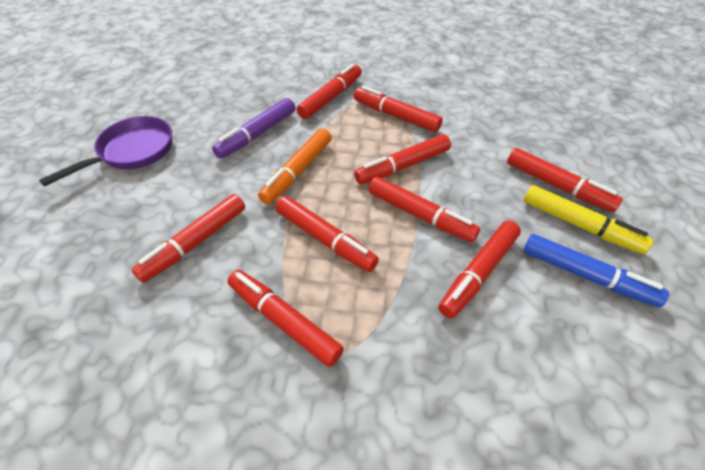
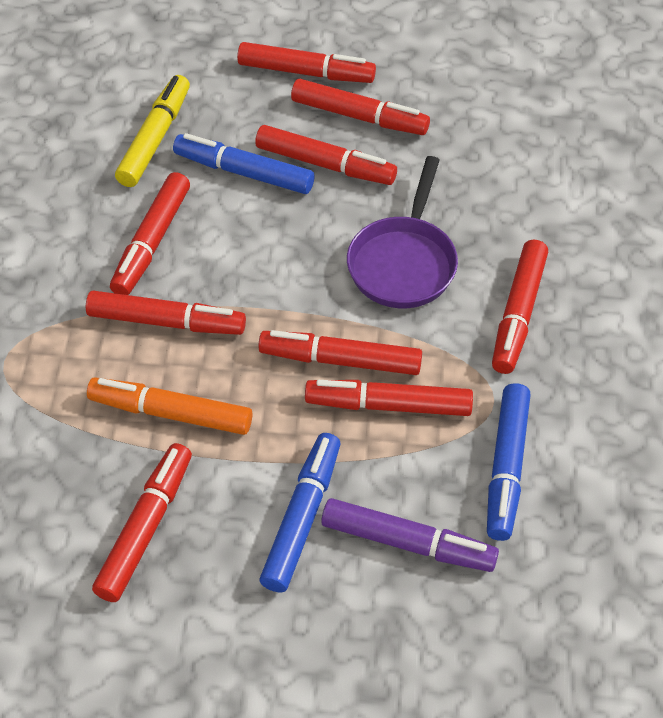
blue marker: [523,234,669,307] = 1 -> [173,133,314,194] [260,433,340,592] [487,383,531,541] = 3

